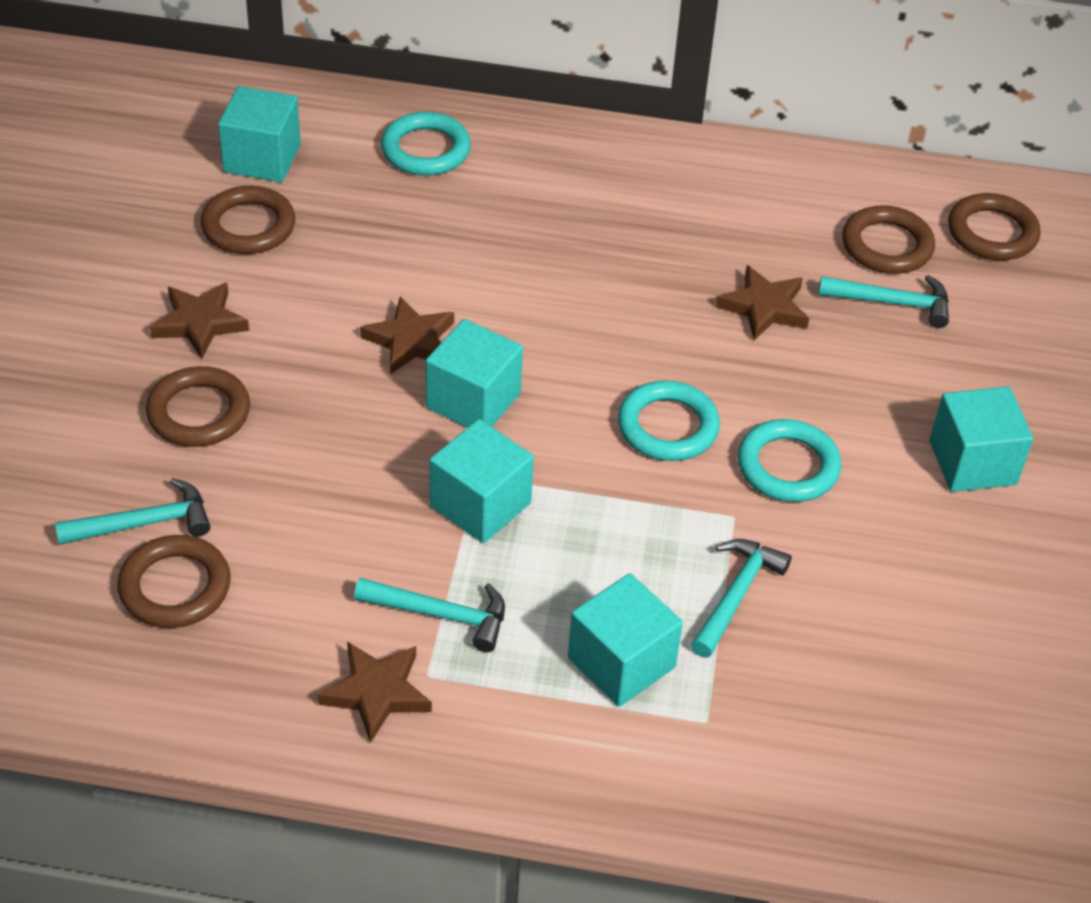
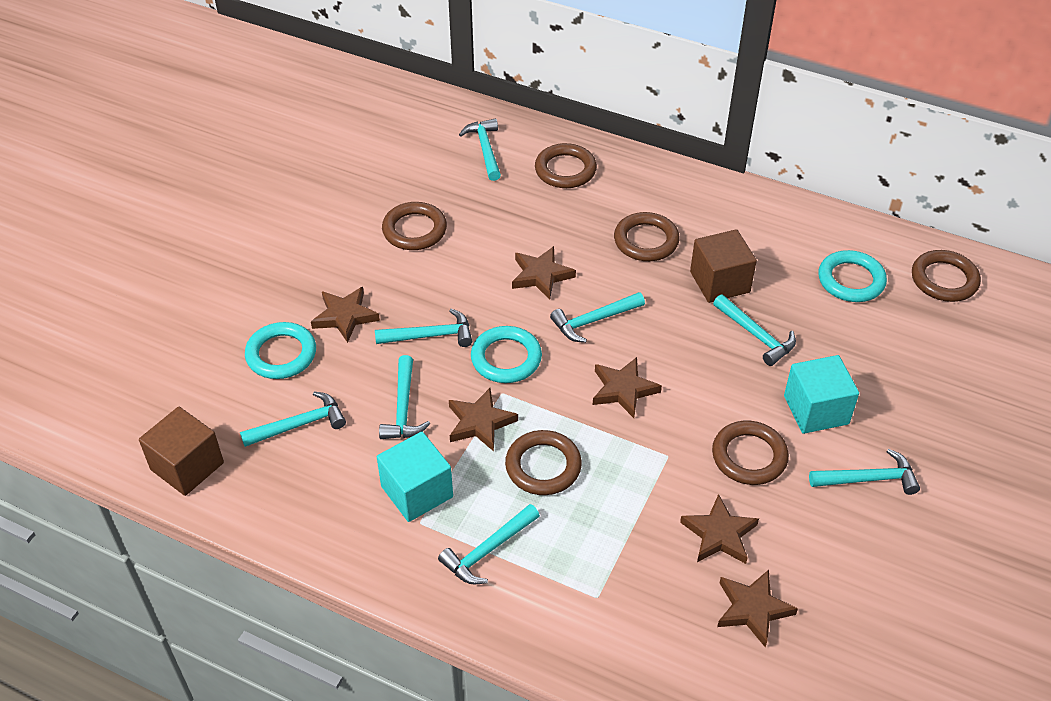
brown cube: none = 0 -> [139,406,224,496] [690,229,757,303] = 2
brown ring: [117,535,231,628] [146,366,250,447] [201,186,295,254] [842,205,935,274] [948,193,1041,260] = 5 -> [382,202,447,250] [505,430,582,495] [535,143,597,188] [614,212,680,261] [712,421,789,485] [912,250,981,302] = 6
brown star: [150,282,249,359] [318,642,432,743] [360,296,454,375] [716,265,809,340] = 4 -> [311,287,380,343] [449,388,518,451] [512,246,576,300] [593,357,662,418] [680,494,759,564] [717,570,798,647] = 6
turquoise cube: [218,86,301,182] [426,319,523,428] [430,419,534,543] [568,573,683,707] [929,387,1033,492] = 5 -> [377,432,453,522] [784,355,859,434] = 2
turquoise hammer: [55,478,211,545] [354,578,505,652] [691,539,792,658] [818,275,949,328] = 4 -> [240,391,346,447] [375,309,472,347] [379,355,430,439] [438,504,540,584] [459,118,501,181] [550,292,645,343] [713,294,796,366] [809,449,920,495] = 8

